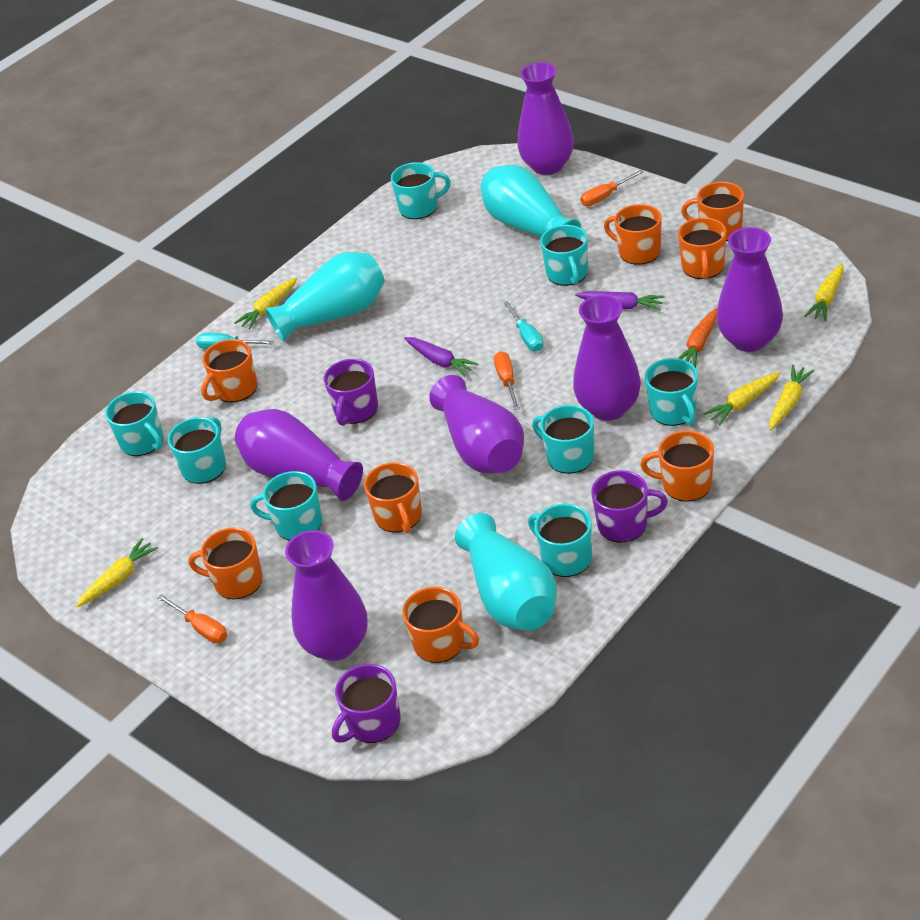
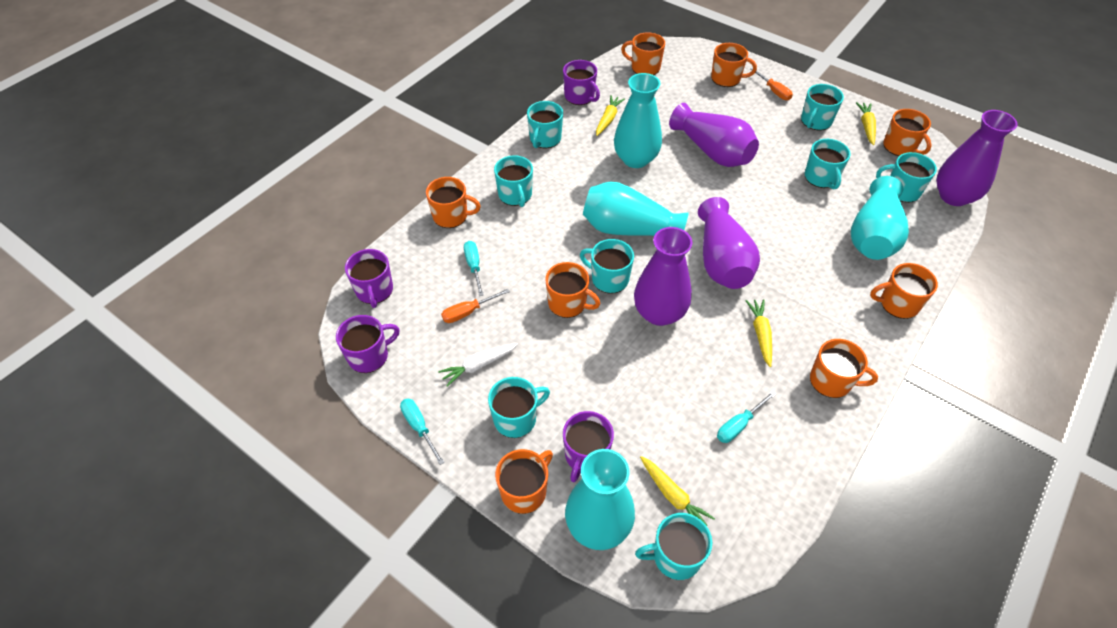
orange carrot: [678,308,717,368] = 1 -> none = 0
orange screwdriver: [157,594,227,643] [494,351,520,410] [580,170,644,206] = 3 -> [441,289,510,323] [751,68,793,100] = 2
purple carrot: [404,337,478,377] [575,291,664,310] = 2 -> none = 0
purple mug: [324,359,378,426] [332,664,400,743] [591,470,668,543] = 3 -> [336,315,400,373] [345,249,393,308] [563,60,600,105] [563,411,614,483] = 4
purple vase: [235,409,363,501] [285,530,367,661] [429,375,524,474] [518,62,574,175] [573,295,641,421] [716,227,783,352] = 6 -> [634,227,693,326] [669,103,759,167] [698,197,760,289] [936,110,1018,206] = 4
turquoise screwdriver: [196,333,274,349] [503,301,544,351] = 2 -> [400,399,445,465] [464,241,484,296] [717,391,776,443] = 3
turquoise vase: [265,252,385,342] [455,513,557,630] [481,165,581,237] = 3 -> [565,449,635,550] [583,181,689,236] [614,73,662,168] [851,176,909,260] = 4
white carrot: none = 0 -> [438,343,518,387] = 1
yellow carrot: [76,538,158,607] [234,277,297,330] [703,372,780,425] [769,365,815,430] [804,263,844,321] = 5 -> [596,95,625,136] [640,456,715,526] [745,299,772,367] [856,102,876,145] = 4

